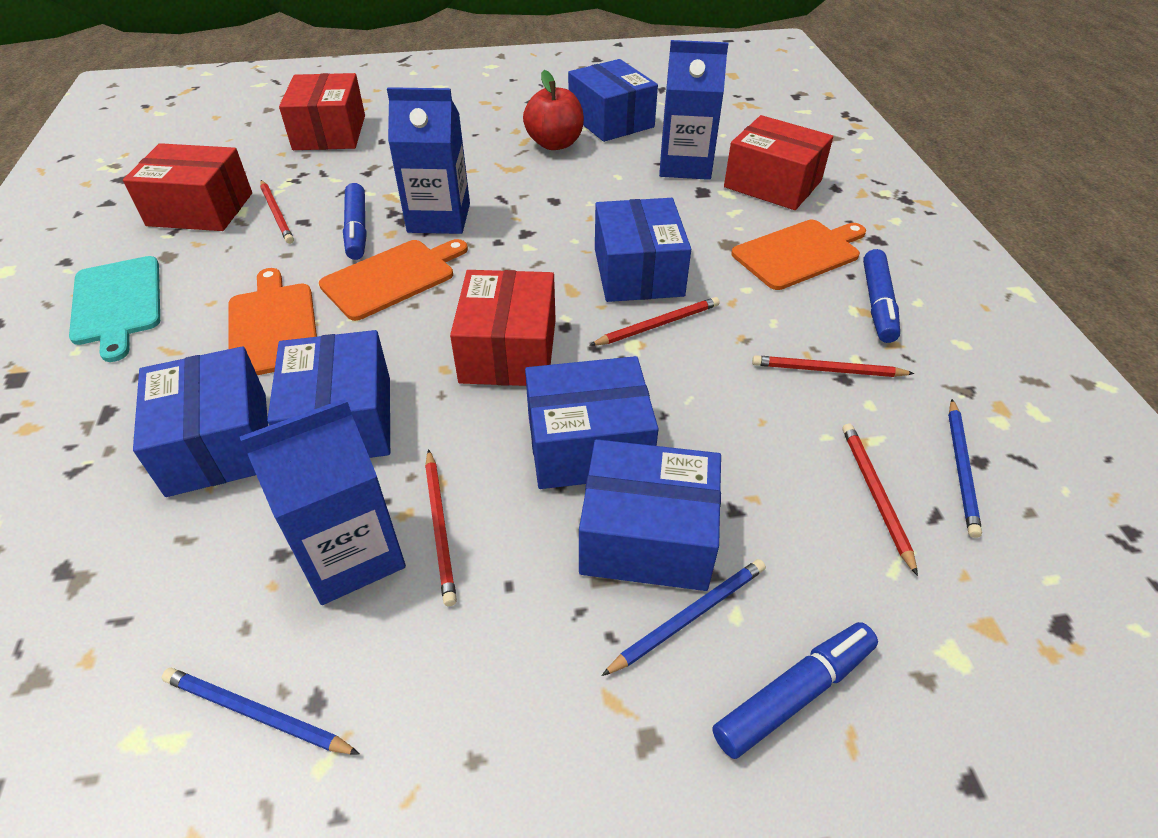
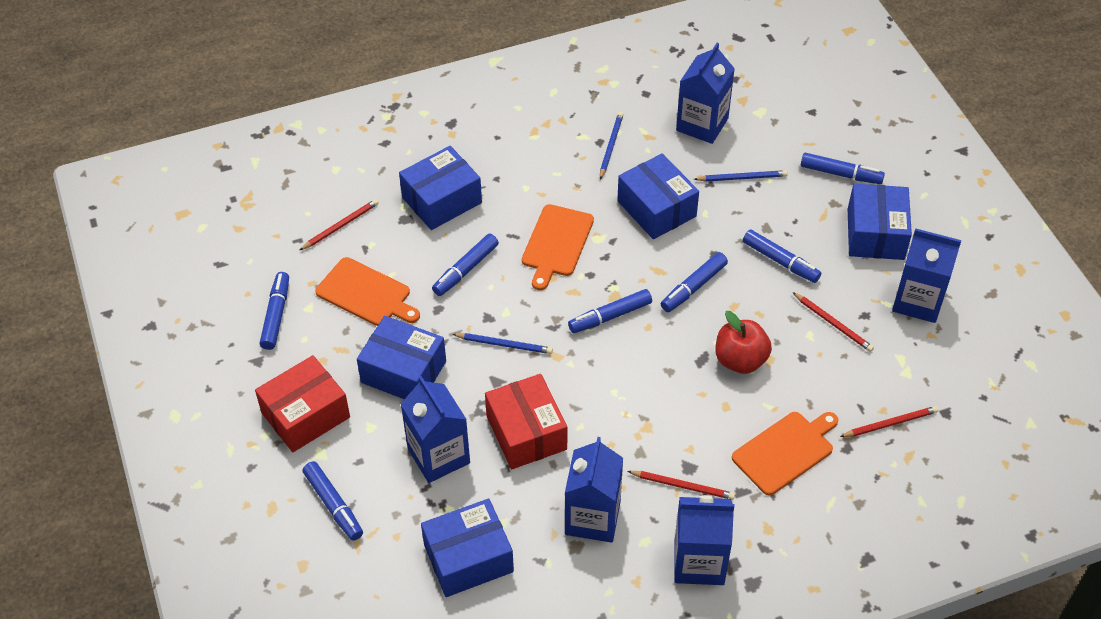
blue box: [133,346,268,497] [267,330,390,458] [525,356,659,489] [568,59,658,142] [579,439,721,591] [595,198,691,302] = 6 -> [357,316,446,399] [399,146,482,230] [421,499,514,597] [617,153,699,239] [848,184,912,260] = 5
blue carton: [240,398,406,605] [387,87,470,234] [659,40,728,180] = 3 -> [401,376,470,483] [565,437,623,543] [674,495,734,585] [676,43,735,144] [892,228,961,323] = 5
blue marker: [343,183,367,260] [713,622,878,759] [863,249,900,343] = 3 -> [260,272,289,350] [303,461,363,541] [432,234,499,296] [568,289,652,333] [661,252,728,312] [743,229,821,283] [801,153,885,184] = 7
red box: [123,143,252,231] [279,73,365,150] [450,270,556,386] [724,115,833,210] = 4 -> [255,355,350,452] [485,374,567,469] = 2
red pencil: [260,180,294,244] [425,449,457,606] [590,297,720,346] [752,355,915,377] [842,423,918,576] = 5 -> [300,199,379,250] [627,471,735,500] [793,292,874,352] [840,406,938,437] = 4
turquoise cutting board: [69,256,160,362] = 1 -> none = 0

